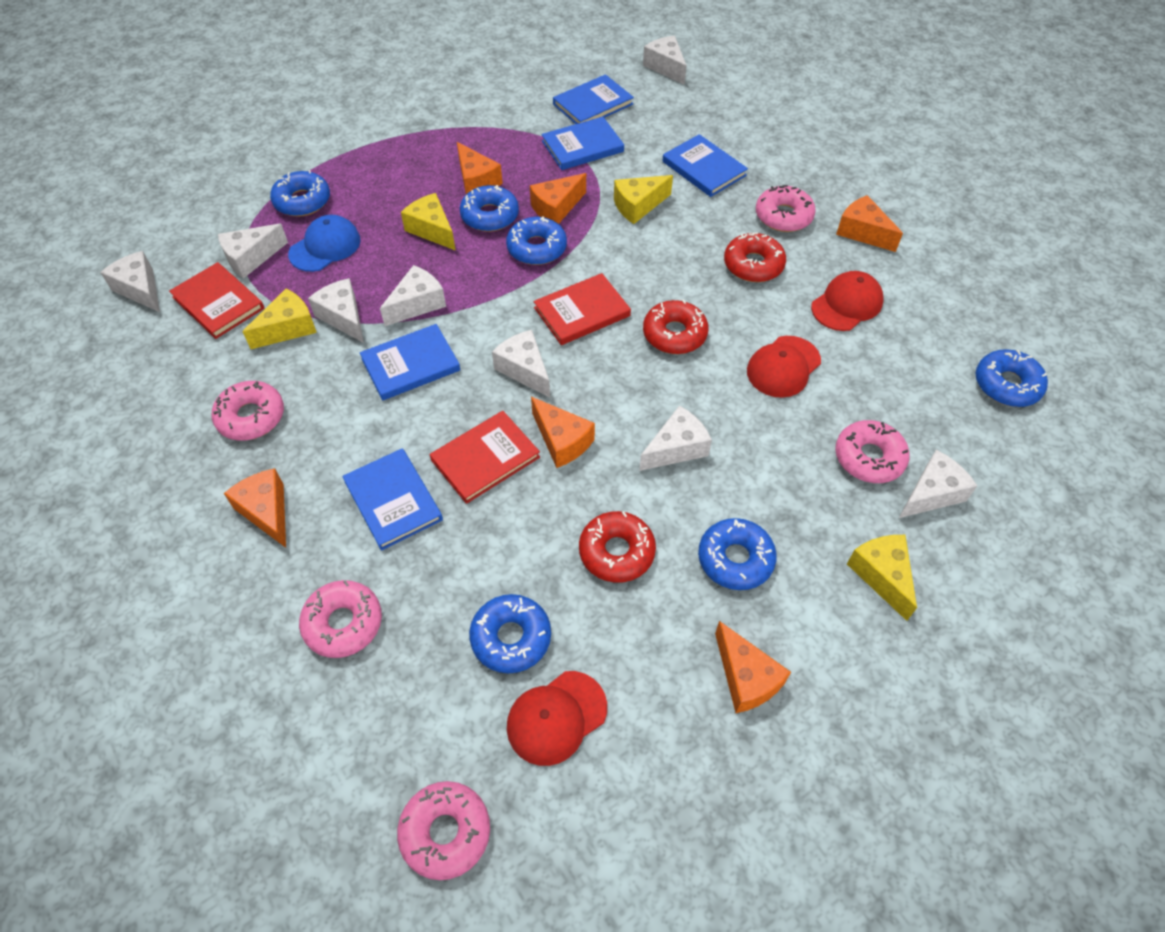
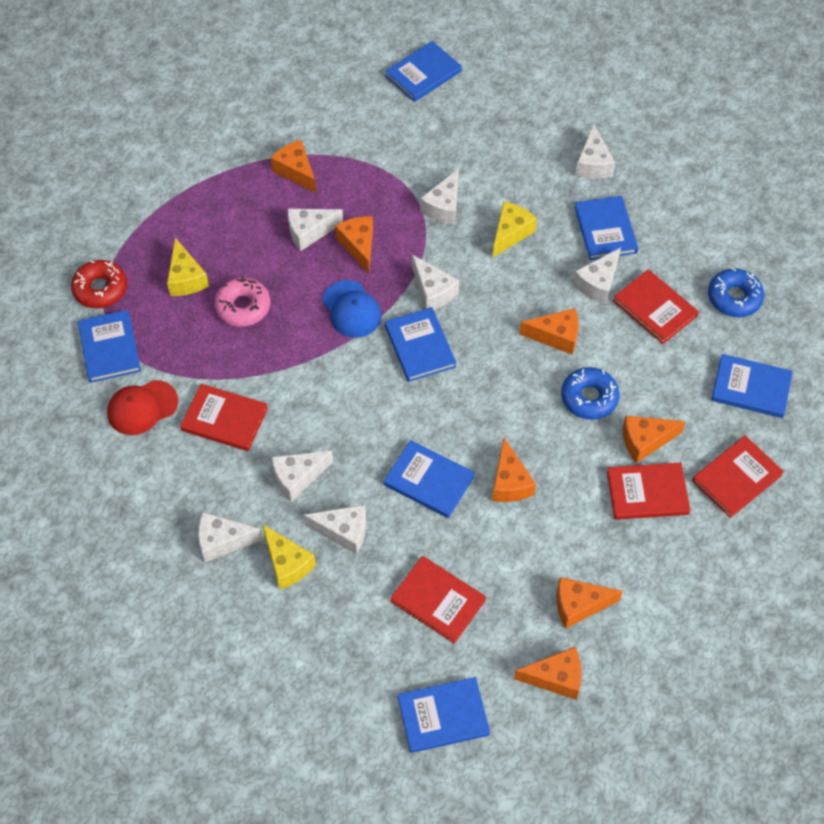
blue book: [342,448,443,551] [360,324,460,400] [542,117,624,170] [553,74,634,124] [662,134,748,197] = 5 -> [78,310,141,383] [384,440,475,518] [385,41,462,102] [385,307,457,382] [398,677,490,753] [574,196,638,260] [711,354,793,418] = 7
blue donut: [270,170,330,217] [460,185,519,232] [469,594,551,673] [506,216,567,265] [698,518,777,590] [976,349,1048,407] = 6 -> [561,367,620,420] [708,268,764,317] = 2
orange cheese: [224,468,286,548] [457,142,503,194] [530,173,586,224] [531,397,595,468] [715,621,791,713] [836,195,903,252] = 6 -> [270,140,316,193] [335,216,373,274] [492,438,536,502] [514,647,582,700] [519,308,579,354] [557,577,623,629] [623,416,686,463] = 7
pink donut: [212,381,284,441] [299,580,382,658] [397,781,490,880] [756,185,816,232] [835,420,910,483] = 5 -> [214,277,270,327] = 1
red book: [169,262,264,339] [430,411,540,504] [534,273,631,345] = 3 -> [180,384,268,451] [390,556,486,644] [607,462,690,520] [613,269,699,344] [692,436,784,518] = 5
red cap: [507,671,607,766] [747,336,821,398] [811,271,884,331] = 3 -> [107,380,178,435] = 1
red donut: [579,511,656,583] [643,299,708,354] [724,232,786,282] = 3 -> [71,260,127,308] = 1
yellow cheese: [242,289,317,349] [401,193,456,251] [614,175,673,224] [847,535,917,621] = 4 -> [167,238,209,296] [262,524,316,590] [493,201,537,257] = 3

